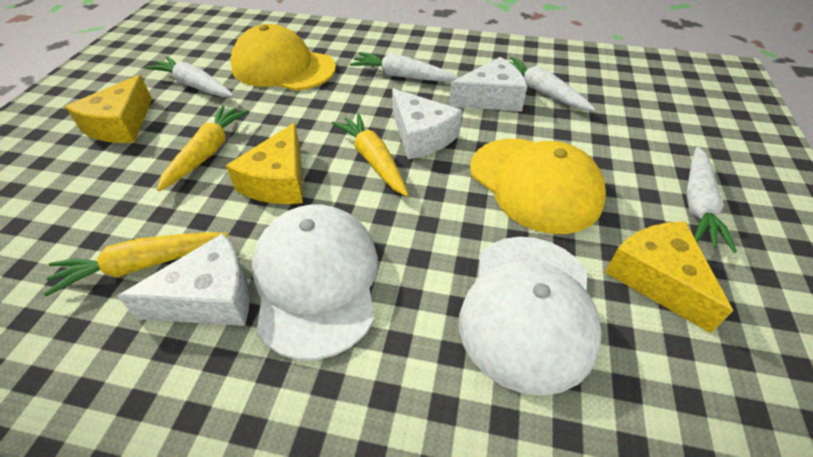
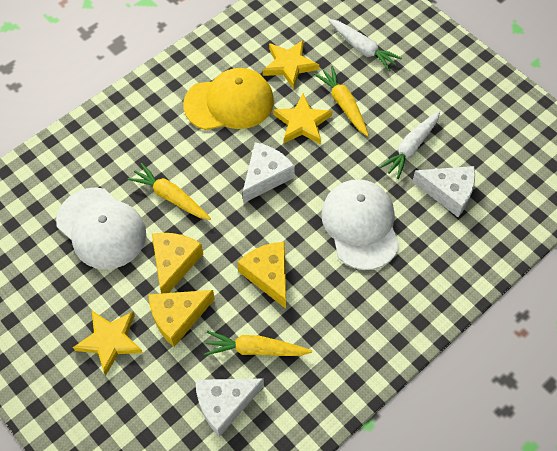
white carrot: [145,56,234,97] [350,52,459,82] [508,57,595,111] [686,147,737,253] = 4 -> [328,19,402,71] [379,111,440,179] = 2
yellow cap: [231,24,336,91] [470,139,606,234] = 2 -> [183,68,274,130] = 1
yellow star: none = 0 -> [73,311,143,376] [262,40,319,89] [273,94,332,144] = 3

